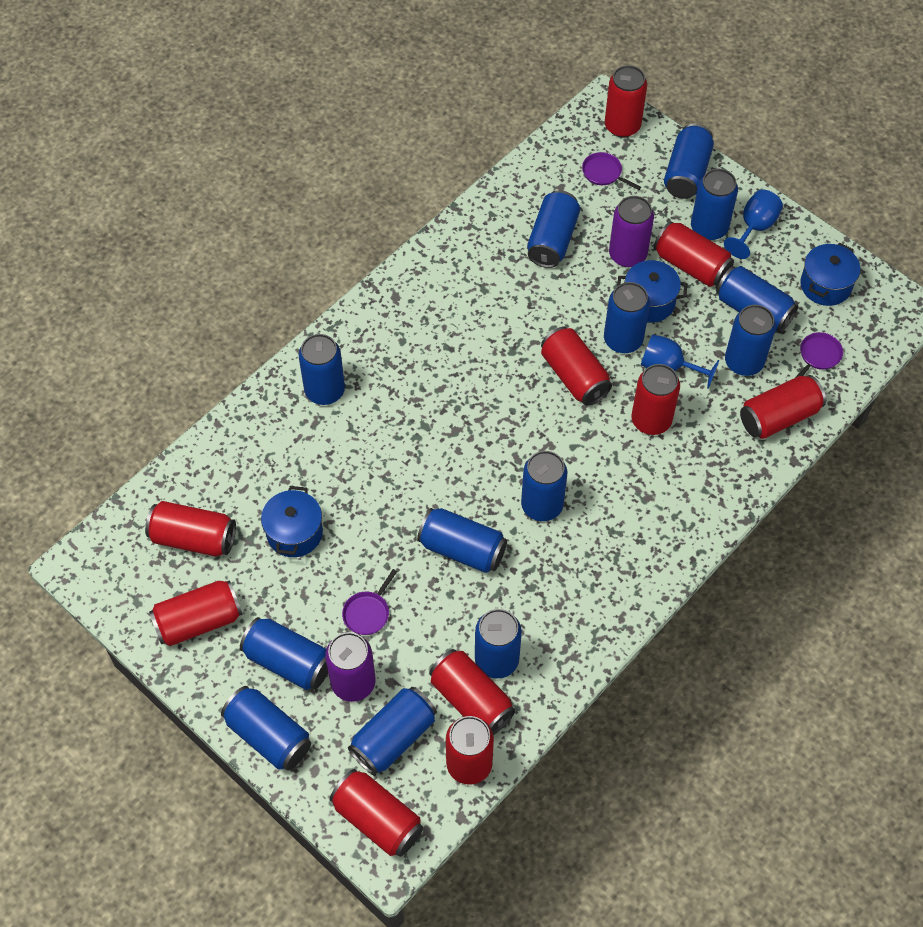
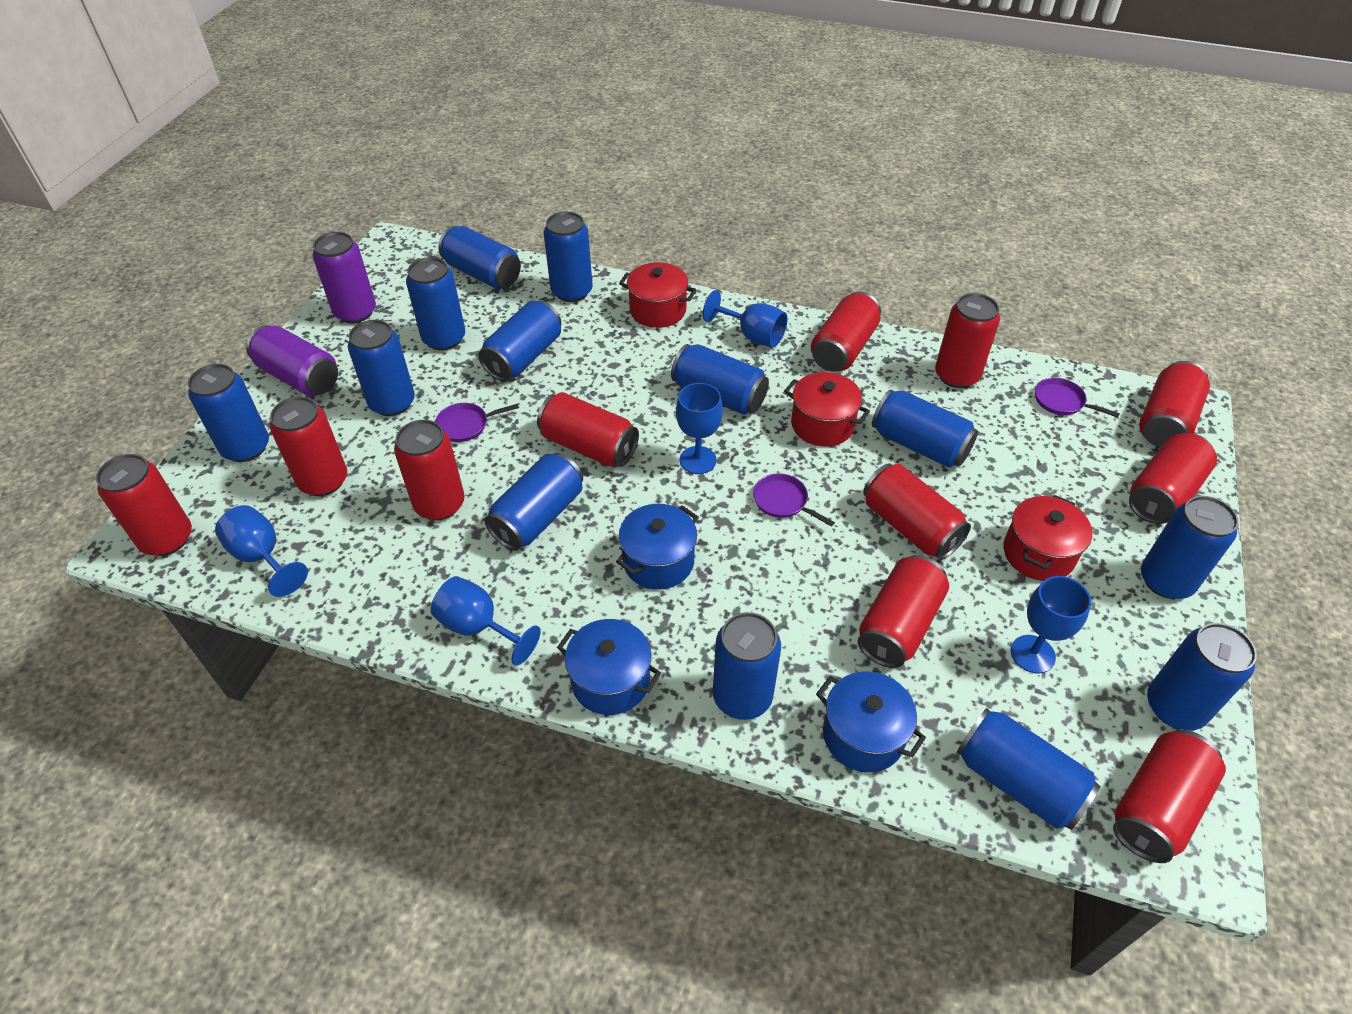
blue goblet: [641,334,719,389] [724,189,783,259] = 2 -> [215,505,308,597] [431,576,541,666] [676,383,723,474] [703,290,788,347] [1011,576,1091,673] = 5
red can: [145,501,236,556] [149,580,242,646] [329,769,423,857] [429,649,516,735] [446,716,494,785] [541,327,612,406] [605,65,647,137] [632,364,680,435] [654,221,734,287] [740,375,826,439] = 10 -> [96,454,192,556] [270,396,347,496] [394,420,465,520] [537,392,639,467] [811,292,881,372] [858,555,949,668] [863,463,971,560] [935,293,1000,388] [1113,730,1226,863] [1129,433,1217,524] [1139,361,1210,447] = 11
red pot: none = 0 -> [619,262,696,328] [784,372,870,447] [1003,495,1092,581] = 3

